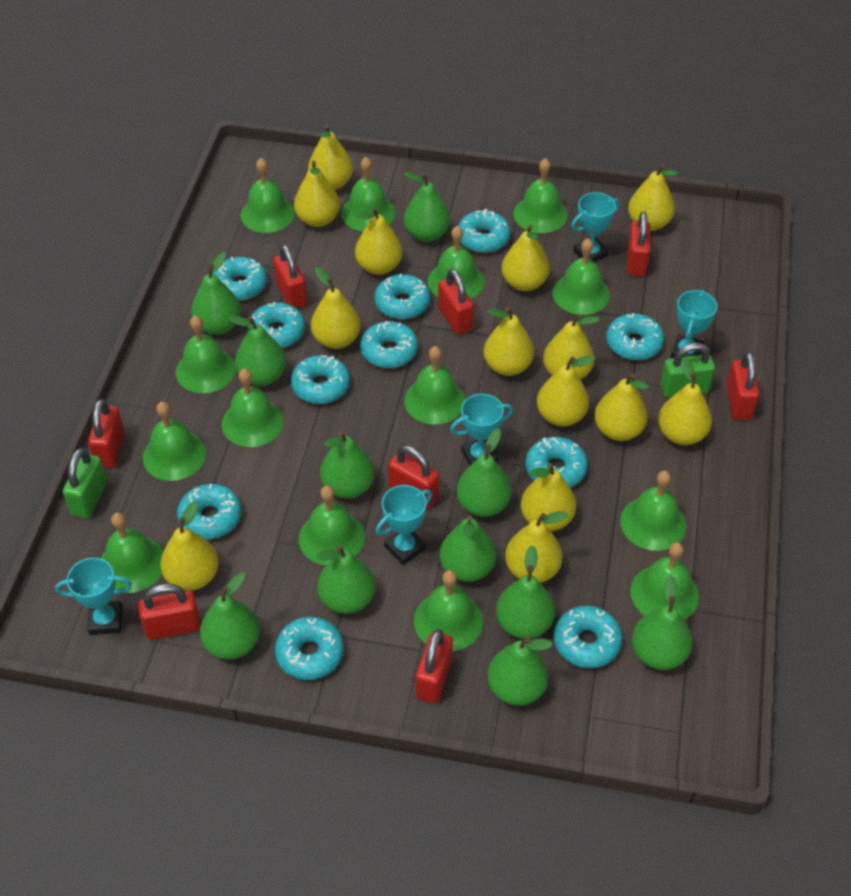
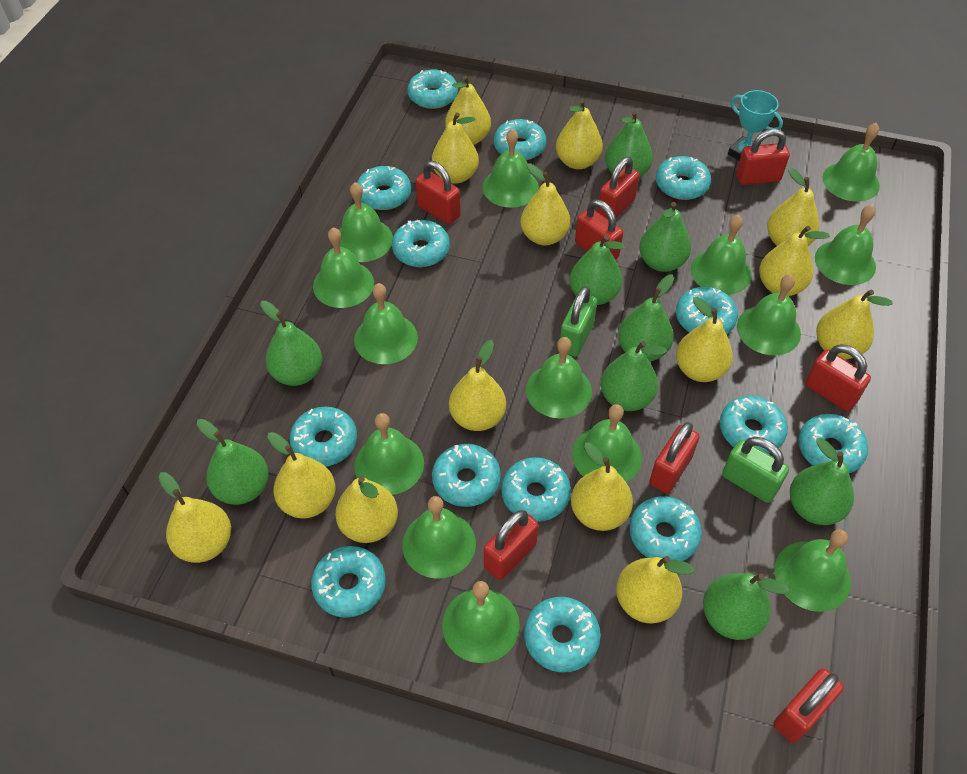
green pear: [191,252,241,335] [200,572,260,659] [228,316,286,386] [316,545,375,614] [320,431,375,499] [403,172,450,242] [439,515,496,582] [457,428,512,517] [487,636,553,706] [496,545,555,639] [632,575,692,670] = 11 -> [197,419,269,505] [260,301,322,386] [570,235,625,305] [601,341,667,411] [605,111,653,178] [618,274,674,362] [639,202,691,272] [703,573,789,640] [790,438,854,525] = 9
turquoise donut: [177,484,241,539] [213,257,267,301] [248,302,305,348] [275,617,344,680] [291,355,350,404] [360,321,418,368] [374,274,430,319] [458,209,511,253] [526,437,588,488] [554,606,622,668] [606,313,664,360] = 11 -> [290,407,357,466] [311,546,386,618] [357,166,411,210] [392,220,450,267] [407,70,458,109] [432,444,501,507] [494,119,547,160] [501,457,571,522] [524,597,601,672] [629,496,702,561] [656,156,711,200] [676,287,738,334] [720,396,788,454] [798,414,868,473] = 14
turquoise trophy: [55,558,132,635] [376,485,432,565] [450,394,513,465] [571,192,620,262] [670,290,718,358] = 5 -> [728,90,783,160] = 1

